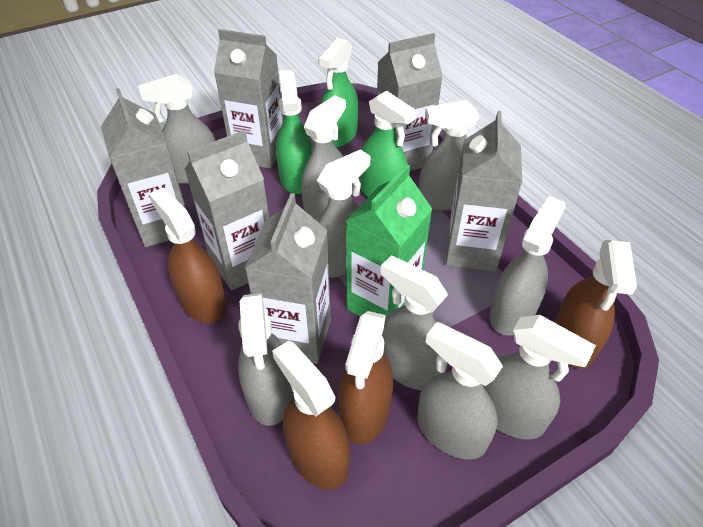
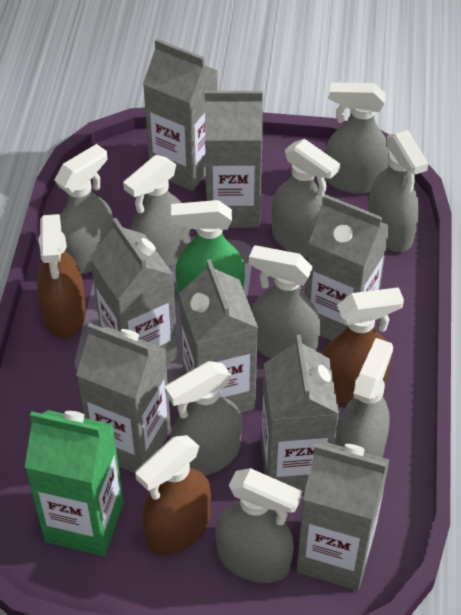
brown spray bottle: [149,188,227,323] [272,341,350,490] [339,311,393,444] [554,240,637,369] = 4 -> [37,214,86,338] [135,435,211,555] [322,287,404,404] = 3
green spray bottle: [276,70,313,194] [318,38,358,148] [359,91,417,197] = 3 -> [171,200,246,297] = 1
grey carton: [101,88,186,247] [184,130,269,290] [214,29,283,169] [245,193,331,364] [377,33,443,171] [446,111,522,272] = 6 -> [76,323,171,473] [90,218,178,364] [143,39,218,191] [179,259,258,413] [205,91,263,228] [261,335,339,494] [297,441,390,591] [305,194,390,341] = 8

